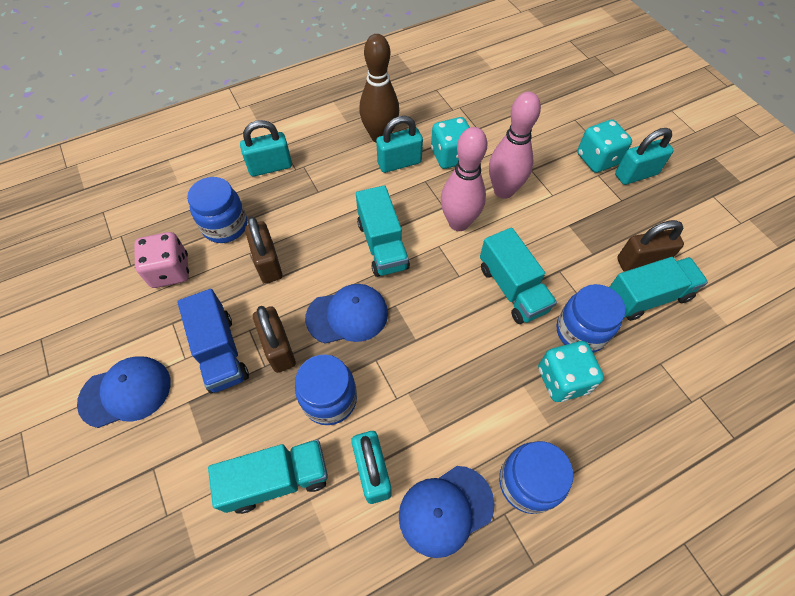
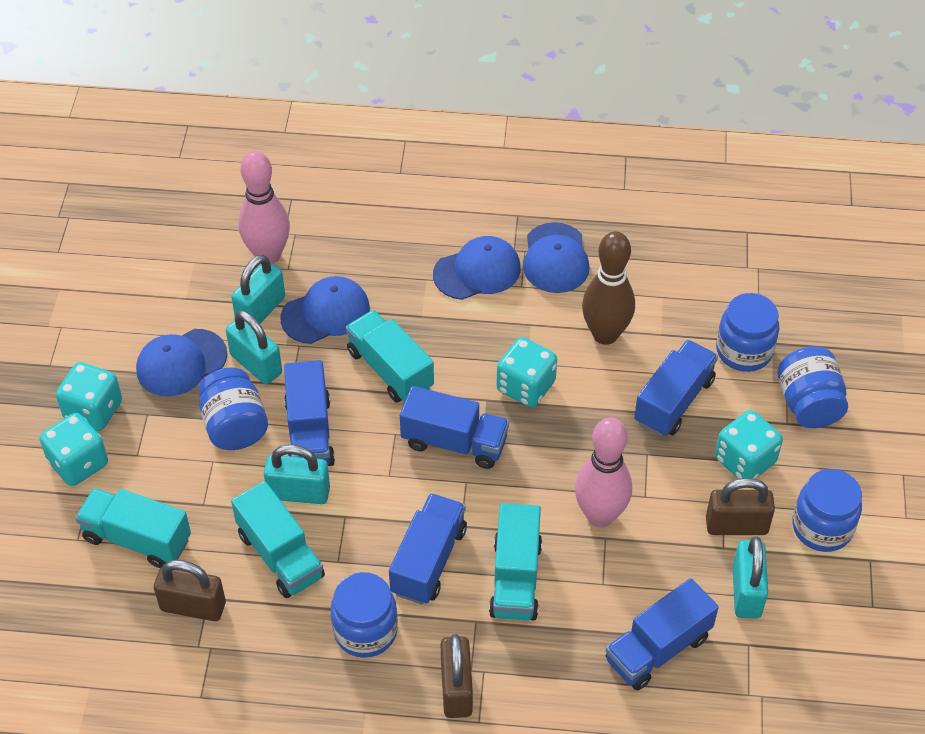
blue cap: [77,356,171,428] [305,284,388,344] [399,466,494,558] = 3 -> [136,329,227,397] [280,276,370,344] [433,236,521,300] [523,222,589,293] = 4
blue jar: [187,177,247,243] [295,354,357,425] [499,441,574,514] [557,284,626,353] = 4 -> [198,367,268,450] [331,572,398,658] [716,293,779,372] [777,346,848,428] [792,469,862,552] = 5
blue truck: [177,289,249,393] = 1 -> [284,360,335,466] [389,493,467,605] [400,386,509,469] [606,578,719,690] [634,340,718,437] = 5
pink dice: [134,232,189,288] = 1 -> none = 0
turquoise dice: [431,117,470,169] [538,341,604,402] [577,120,632,173] = 3 -> [40,413,108,486] [56,362,122,431] [496,337,557,407] [715,410,783,479] = 4

